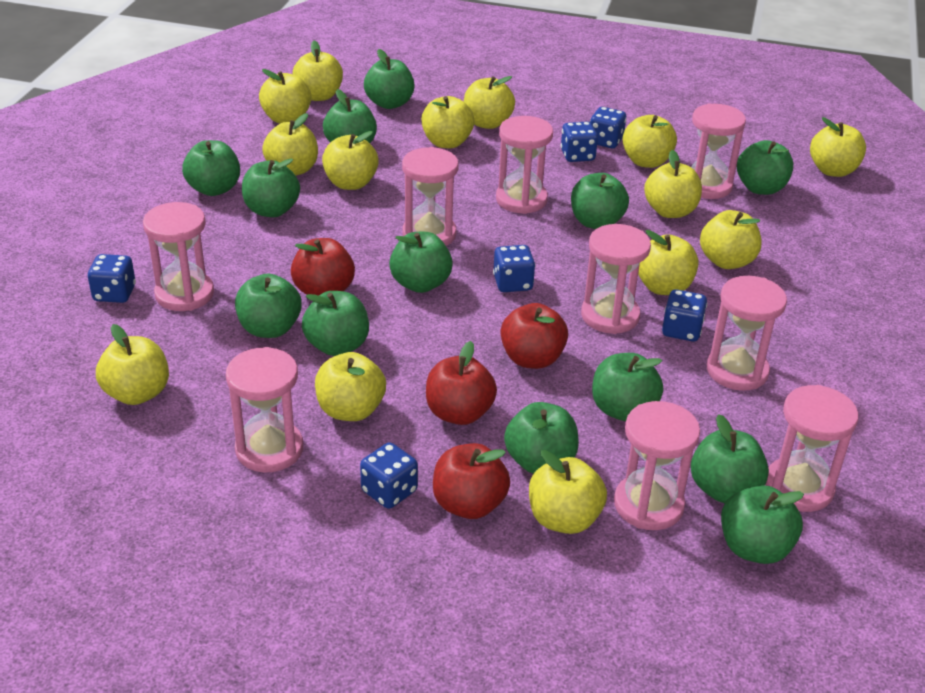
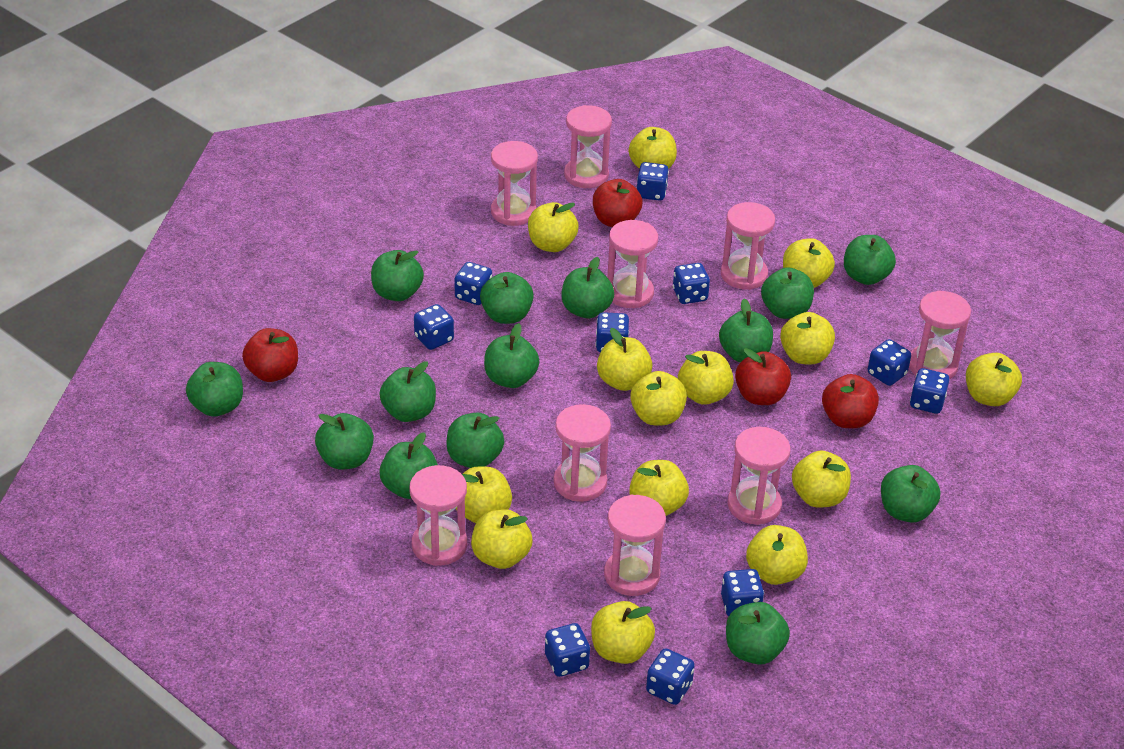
blue dice: [88,254,136,303] [360,442,418,509] [493,245,535,292] [561,122,598,162] [590,107,626,148] [662,289,707,341] = 6 -> [414,304,454,350] [454,262,492,305] [545,623,590,677] [596,312,629,352] [637,162,669,201] [646,648,695,705] [673,263,710,304] [721,569,764,616] [868,339,911,386] [910,368,949,414] = 10
green apple: [182,140,240,196] [235,273,302,338] [242,159,300,217] [302,291,369,356] [323,89,377,143] [364,49,415,109] [389,232,453,293] [504,402,579,474] [571,173,629,229] [592,353,663,421] [691,414,769,503] [721,485,804,564] [737,140,793,195] = 13 -> [186,362,243,417] [315,413,374,469] [371,250,424,301] [379,361,436,422] [379,432,438,499] [447,412,504,468] [480,272,534,324] [484,323,539,388] [561,257,614,318] [719,299,773,362] [726,602,790,664] [761,267,814,319] [844,235,896,285] [881,465,940,523] = 14

